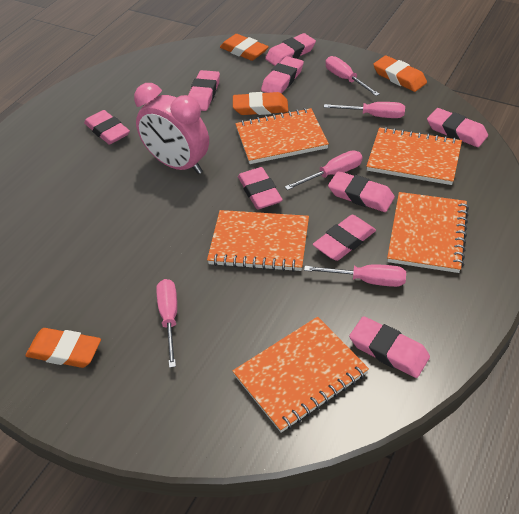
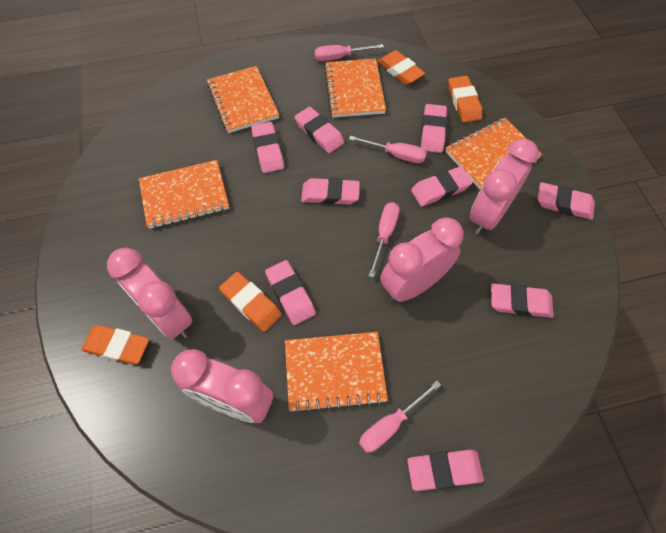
pink clock: [134,83,209,174] = 1 -> [107,247,192,339] [171,349,273,423] [380,217,463,302] [470,139,538,234] = 4
pink screwdriver: [156,279,177,368] [285,151,363,190] [304,264,406,287] [324,102,405,118] [326,56,380,96] = 5 -> [314,44,384,61] [349,136,427,163] [359,381,441,453] [369,202,400,278] = 4

